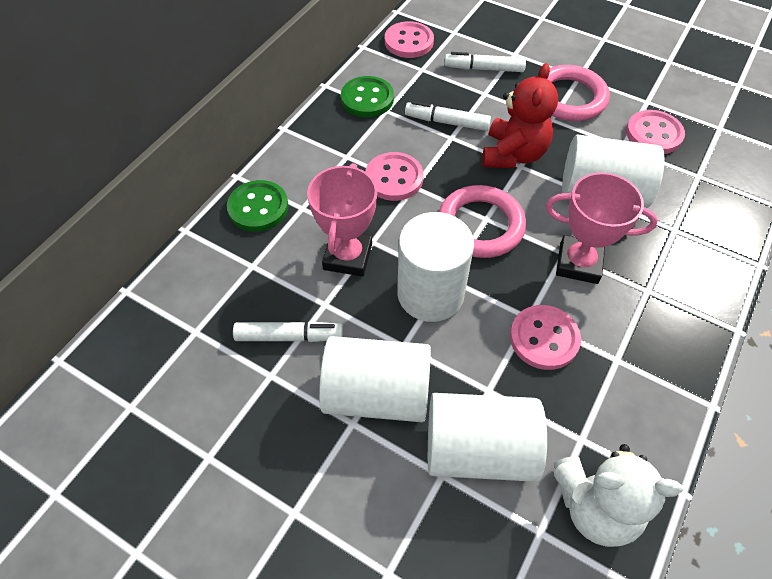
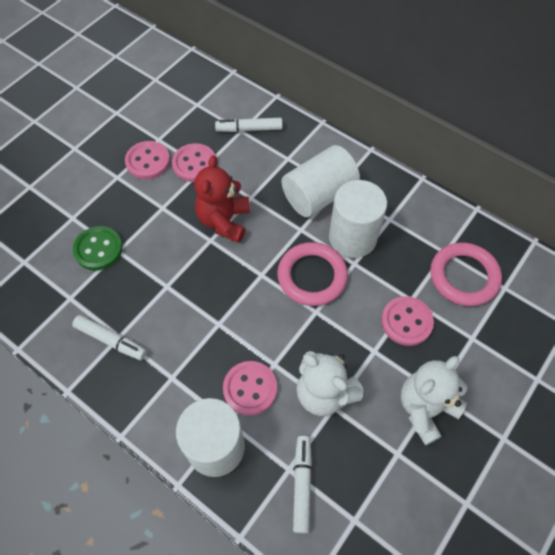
green button: [227,180,289,232] [341,76,394,117] = 2 -> [73,226,123,270] = 1
pink trophy: [307,163,377,276] [546,172,658,284] = 2 -> none = 0
white cylinder: [319,336,431,422] [397,212,474,322] [428,393,547,482] [562,135,665,208] = 4 -> [176,398,245,477] [282,145,360,217] [329,180,387,258] = 3
white teddy bear: [554,444,683,547] = 1 -> [296,351,364,416] [401,356,468,446] = 2

